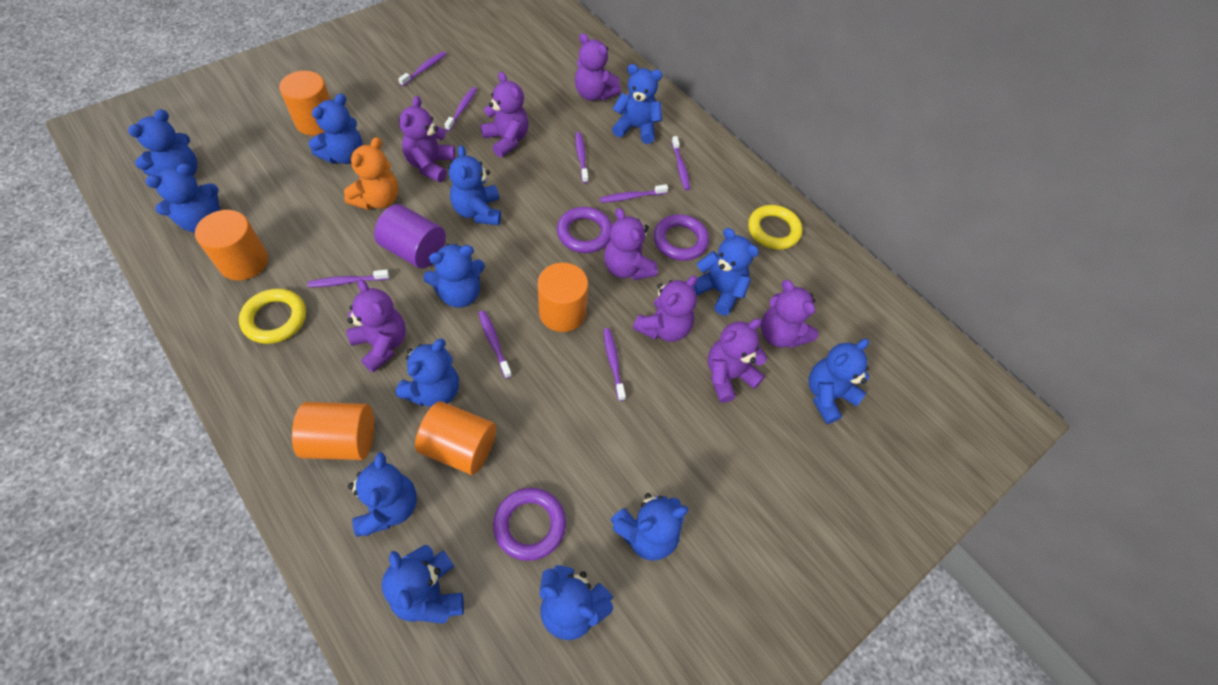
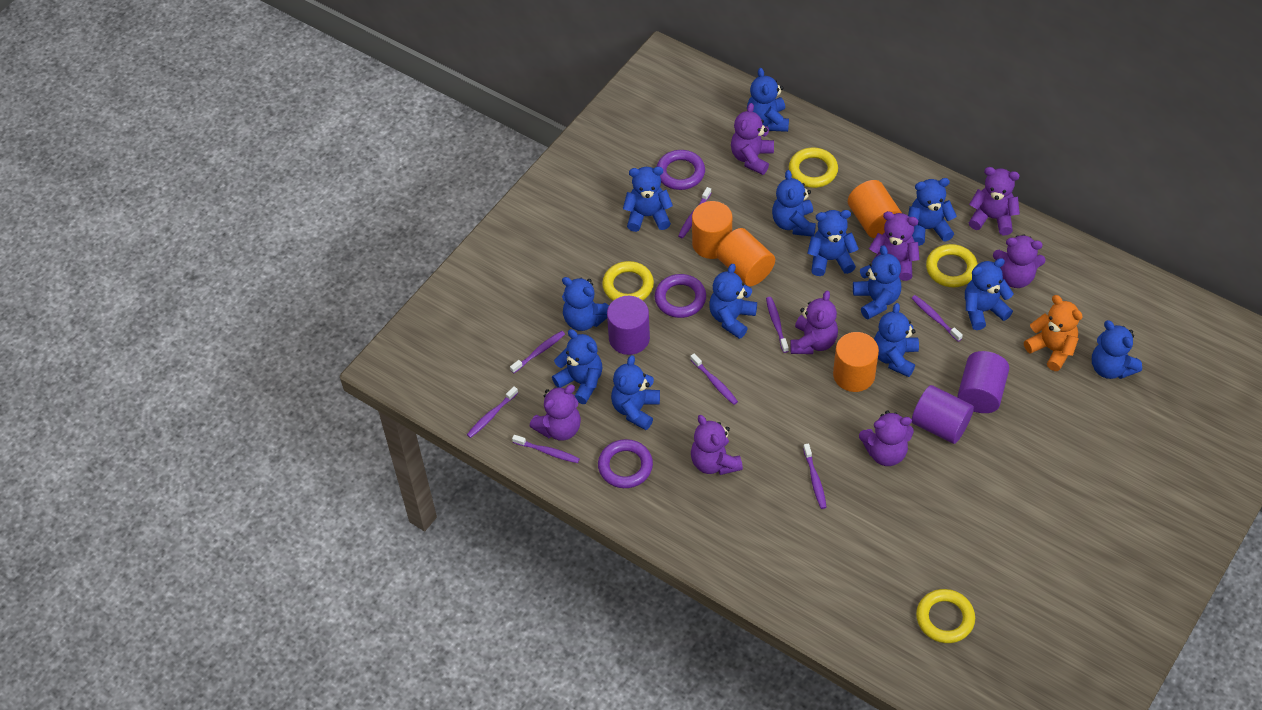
orange cylinder: [195,210,268,280] [279,71,331,135] [292,402,374,460] [415,402,496,475] [538,263,588,332] = 5 -> [692,201,732,259] [717,228,775,286] [833,332,879,392] [848,180,902,238] = 4
purple cylinder: [374,204,446,269] = 1 -> [607,296,650,355] [912,385,974,444] [958,351,1009,413] = 3
yellow ring: [239,288,306,344] [748,205,802,250] = 2 -> [602,261,654,301] [789,147,838,188] [916,589,975,643] [926,244,978,287] = 4

